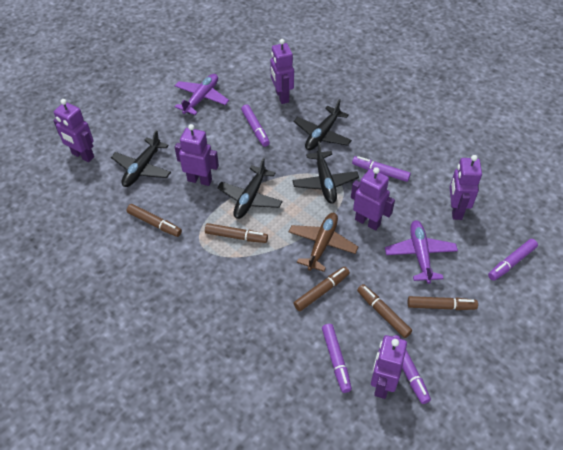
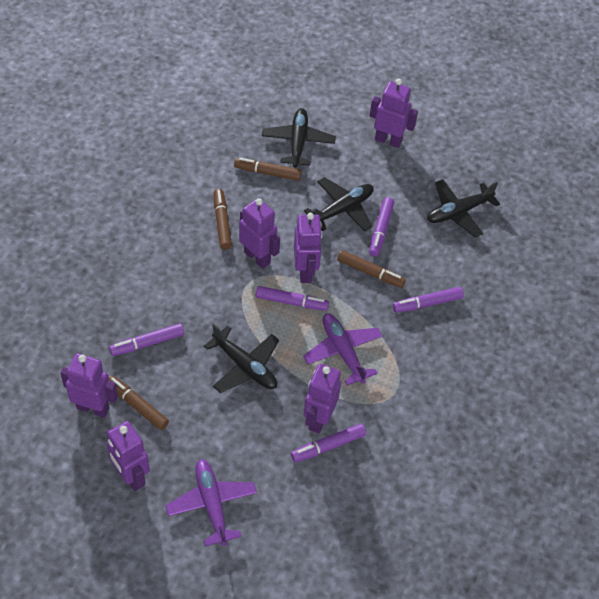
brown marker: [127,204,182,237] [205,223,268,243] [294,267,350,311] [357,284,412,338] [408,296,478,310] = 5 -> [109,375,169,430] [214,189,232,250] [234,158,302,181] [337,250,406,288] = 4
brown plane: [289,213,358,272] = 1 -> none = 0

